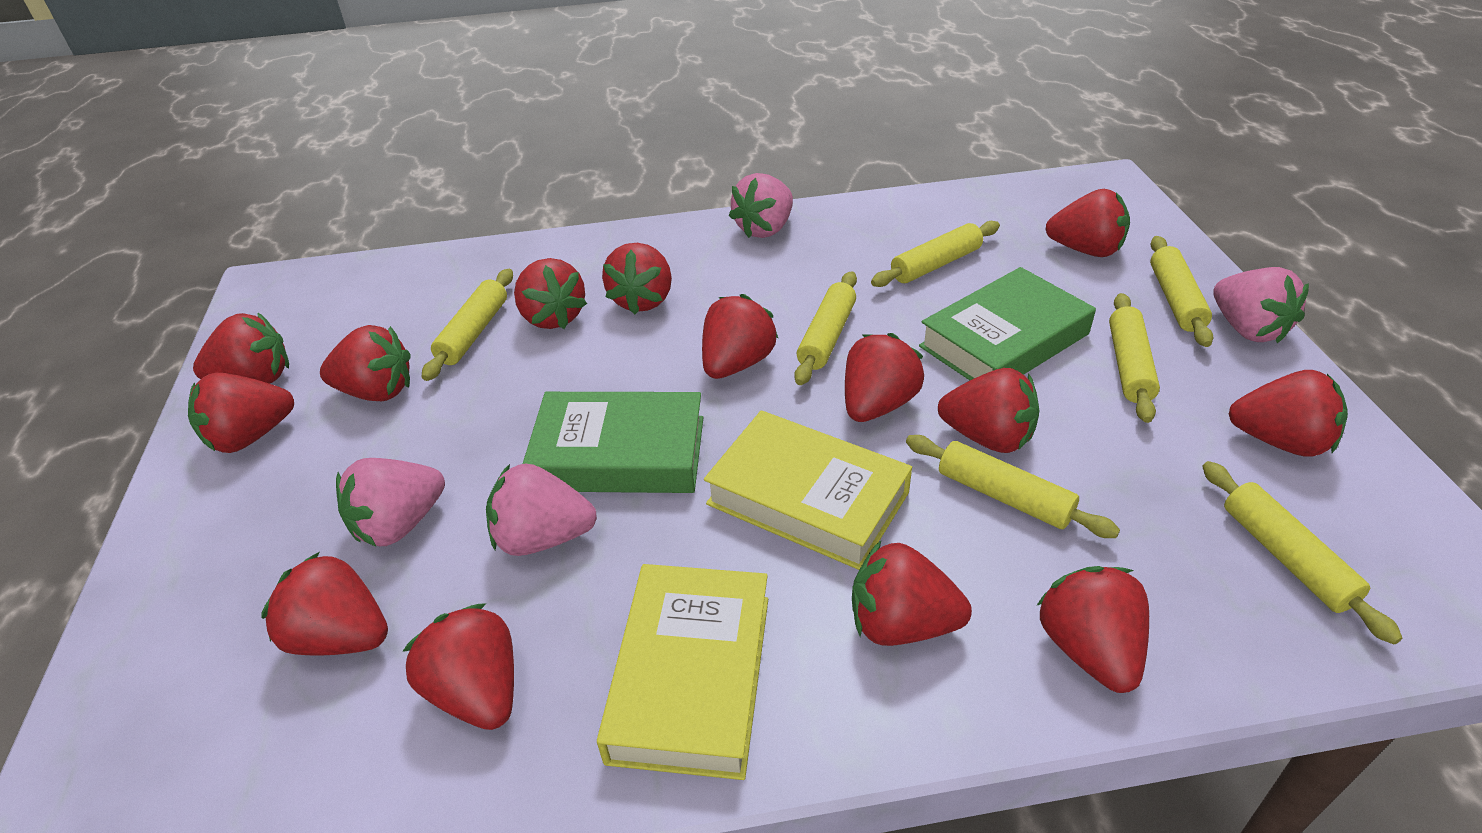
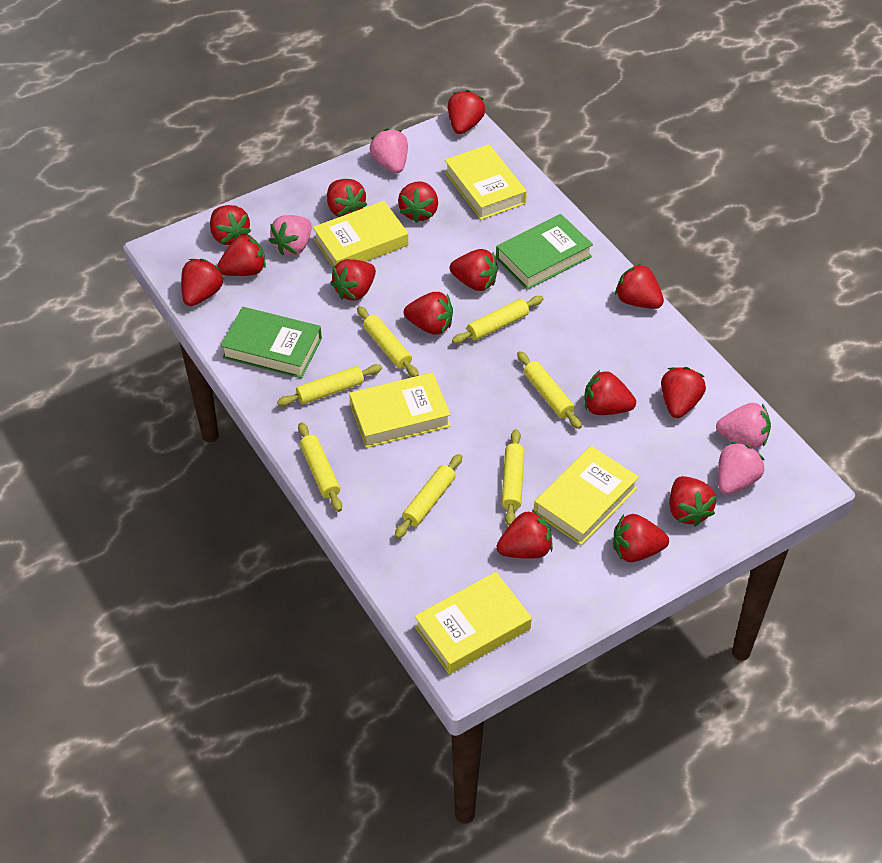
red strawberry: [188,373,294,453] [193,313,289,384] [261,552,388,655] [320,325,410,401] [402,603,514,730] [514,258,587,329] [602,243,672,314] [702,294,778,379] [845,333,924,422] [852,541,972,646] [938,368,1039,453] [1037,566,1149,693] [1045,189,1130,257] [1229,370,1348,457] = 14 -> [181,259,224,306] [210,205,251,245] [217,234,266,276] [327,179,367,217] [330,259,376,301] [398,181,438,223] [404,292,453,335] [448,90,485,134] [450,249,498,291] [497,509,553,559] [585,370,636,415] [613,514,669,562] [615,263,664,309] [661,367,706,418] [669,476,716,526] = 15
yellow book: [597,564,768,780] [704,410,912,570] = 2 -> [313,201,408,267] [349,372,451,448] [415,572,532,674] [445,144,527,220] [534,446,639,545] = 5

